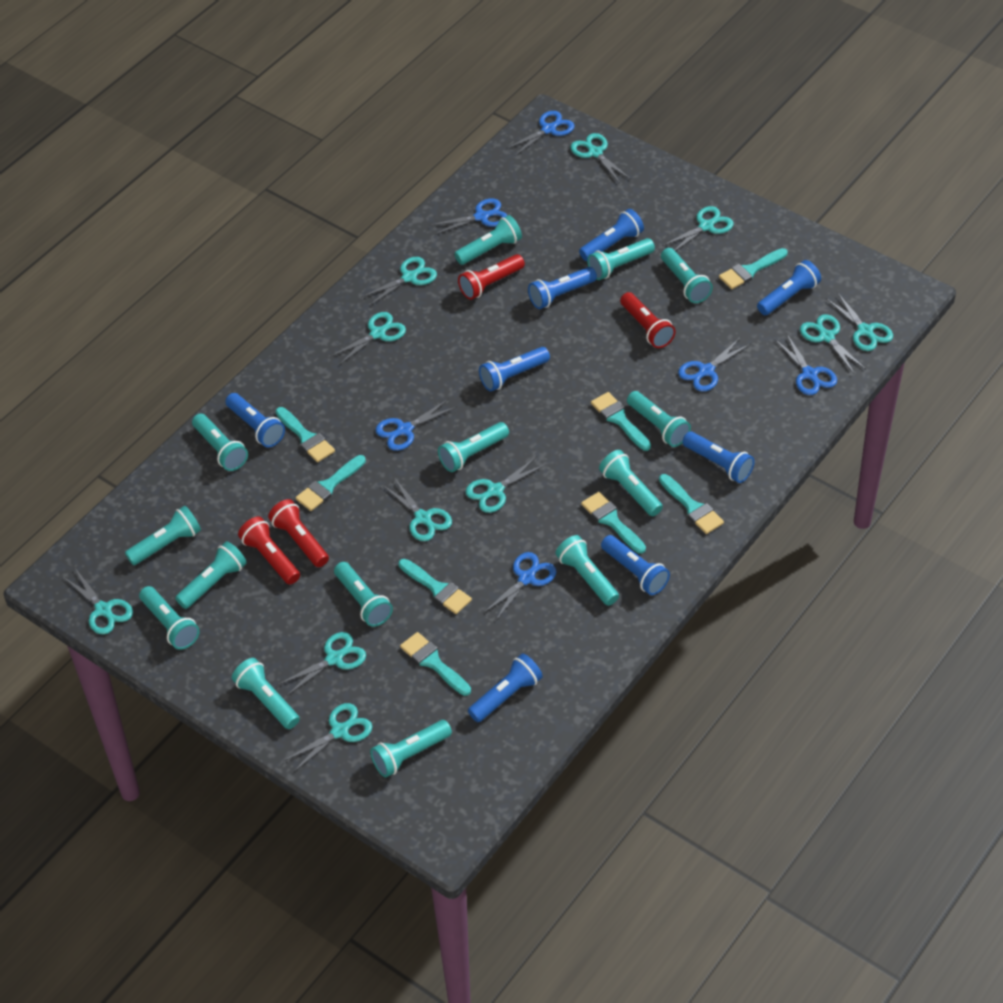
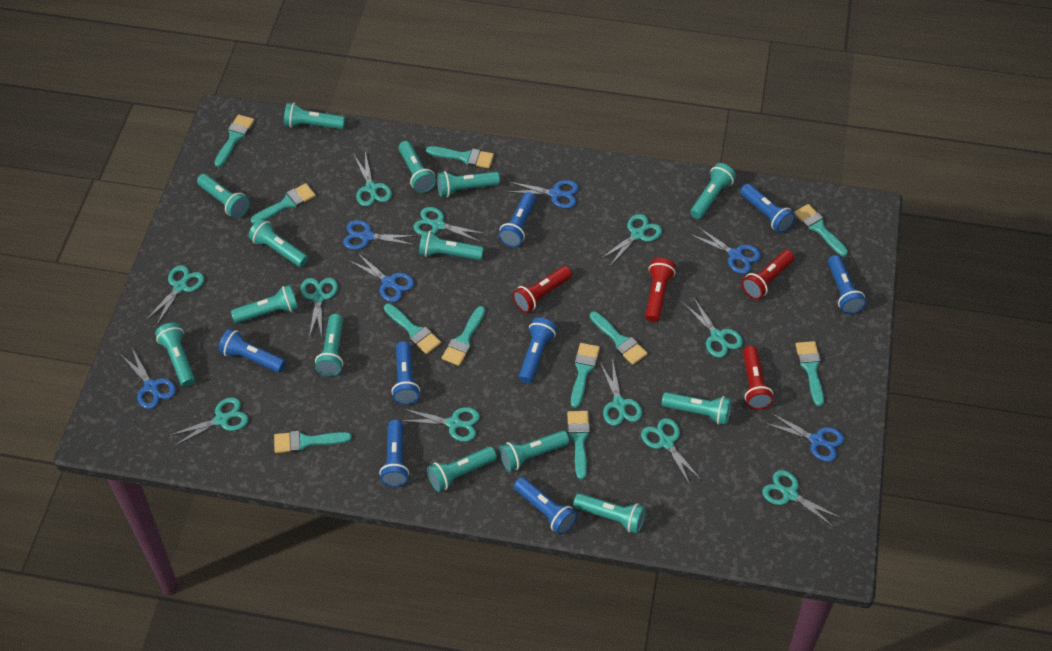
turquoise brush: [276,407,335,462] [296,455,366,511] [399,559,472,614] [400,632,471,696] [581,492,646,554] [591,392,651,451] [659,474,724,534] [719,248,788,289] = 8 -> [214,114,254,167] [251,183,316,224] [274,431,352,453] [384,303,441,354] [426,146,494,168] [442,306,485,366] [567,411,590,480] [571,343,600,408] [590,311,648,365] [794,204,848,256] [795,341,824,406] = 11

